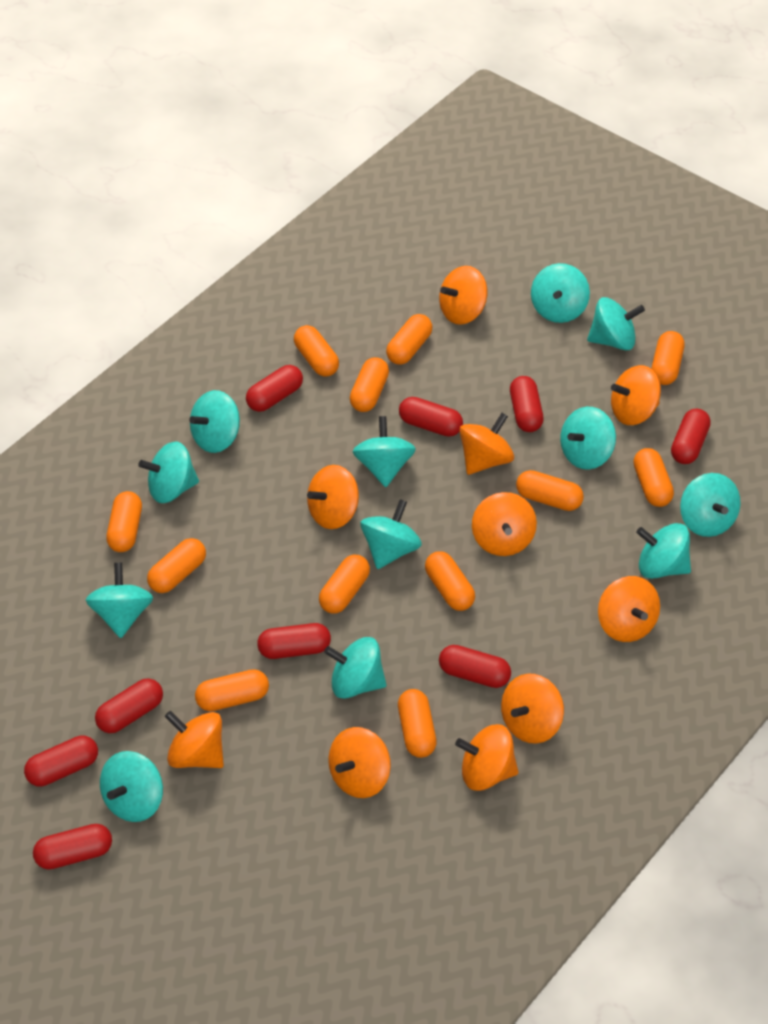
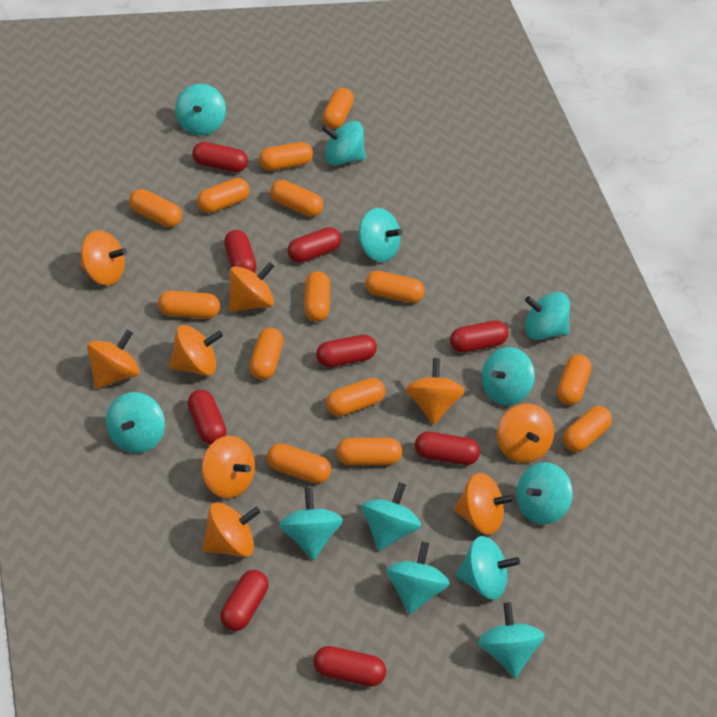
orange capsule: [106,491,142,552] [147,538,206,593] [195,669,269,711] [294,325,339,377] [319,555,370,614] [350,357,389,412] [386,314,432,365] [398,689,437,758] [425,551,475,611] [516,470,584,511] [633,448,674,507] [651,331,684,385] = 12 -> [129,189,182,227] [158,291,220,319] [197,178,250,213] [249,328,283,380] [259,142,313,171] [267,443,331,484] [270,180,323,217] [304,271,330,322] [322,88,354,129] [326,378,385,416] [336,438,402,466] [365,271,425,303] [557,354,592,405] [563,406,612,452] = 14
orange spinning top: [165,711,224,768] [307,465,359,529] [328,727,391,798] [439,266,487,325] [455,724,519,791] [459,413,514,475] [472,492,537,556] [501,674,564,744] [598,576,660,642] [611,365,661,425] = 10 -> [80,230,127,286] [87,330,140,389] [169,325,223,376] [202,436,255,498] [202,502,261,557] [229,262,274,312] [406,358,465,424] [454,473,515,535] [497,404,554,463] = 9

